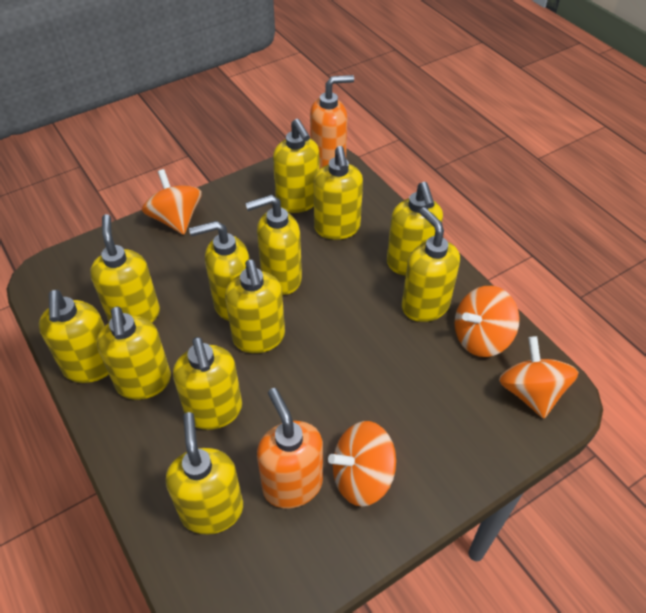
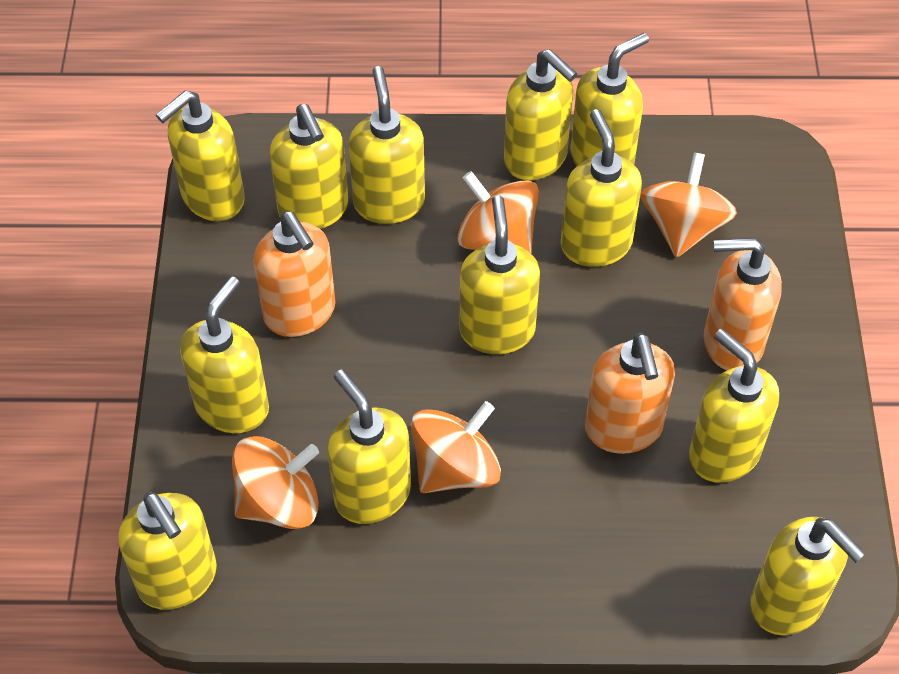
orange soap dispenser: [257,388,323,509] [310,75,354,170] = 2 -> [253,211,335,337] [585,333,675,454] [704,238,782,370] = 3

